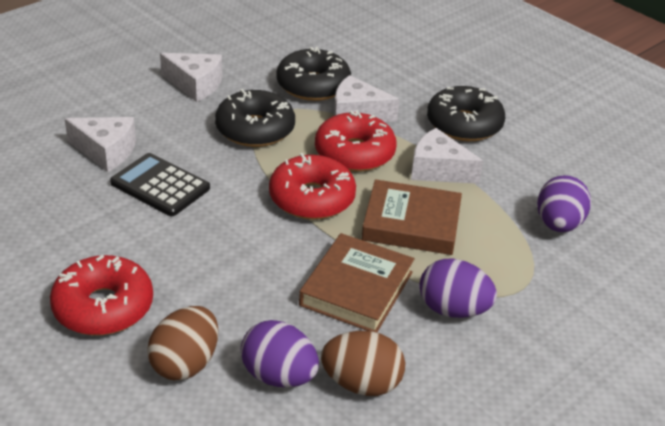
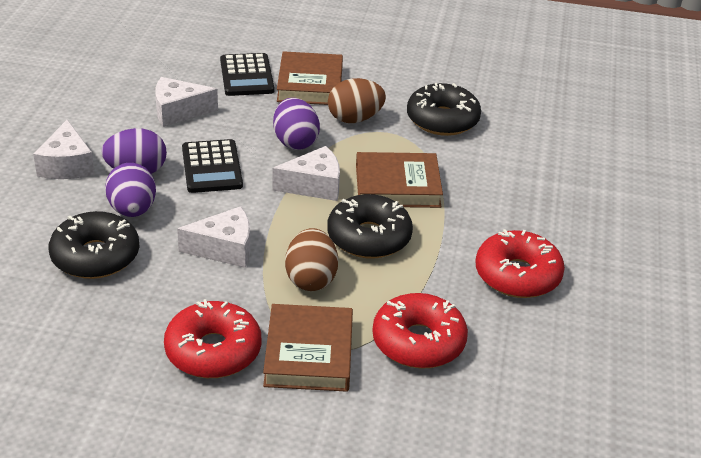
black calculator: [110,153,210,216] = 1 -> [182,139,243,193] [220,53,274,96] = 2
brown book: [299,233,415,333] [362,179,462,255] = 2 -> [263,304,353,392] [277,51,343,105] [356,152,443,208] = 3

